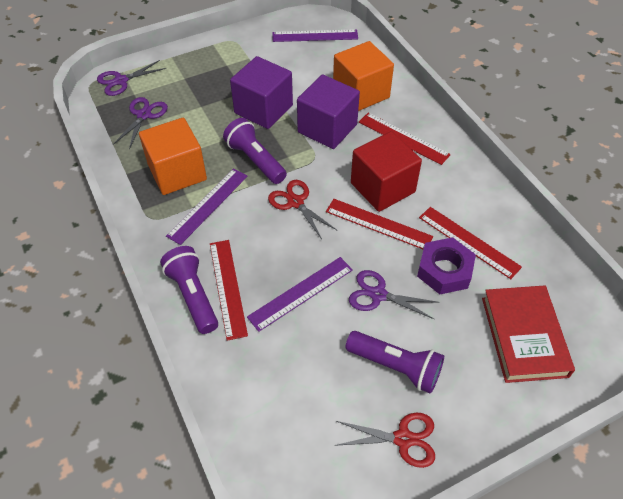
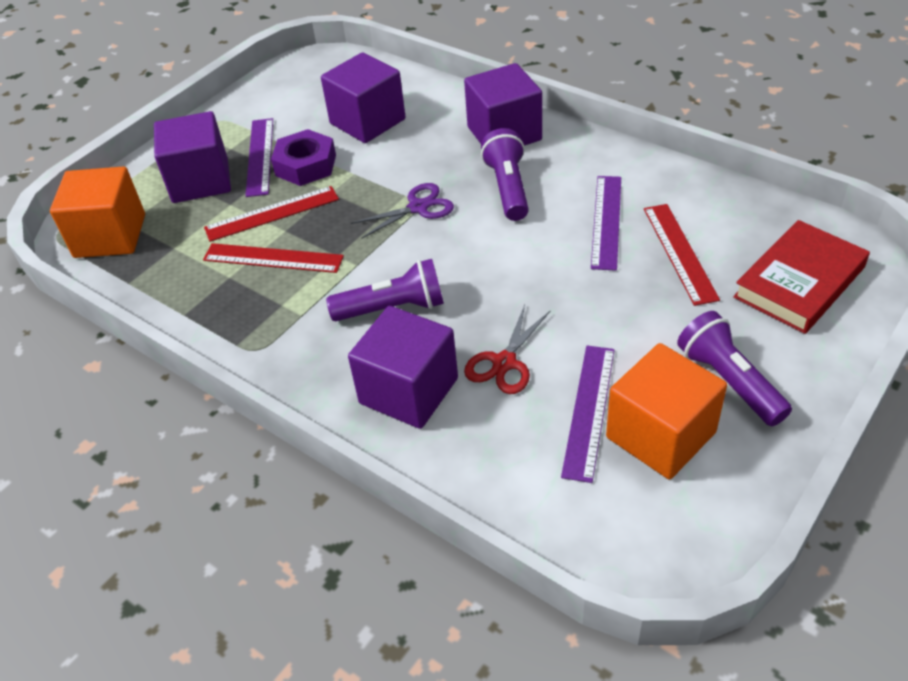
purple cube: [230,56,293,129] [297,74,360,149] = 2 -> [154,111,231,203] [321,52,406,143] [348,306,458,429] [464,63,542,146] = 4
purple scissors: [97,60,166,96] [113,97,168,149] [349,270,439,320] = 3 -> [351,183,454,239] = 1
red cube: [351,131,422,212] = 1 -> none = 0
red ruler: [210,240,248,341] [326,199,433,249] [359,113,451,165] [419,207,522,279] = 4 -> [203,243,344,273] [204,186,339,242] [644,204,720,306] = 3
red scissors: [268,180,337,239] [334,413,435,468] = 2 -> [464,305,550,394] = 1

